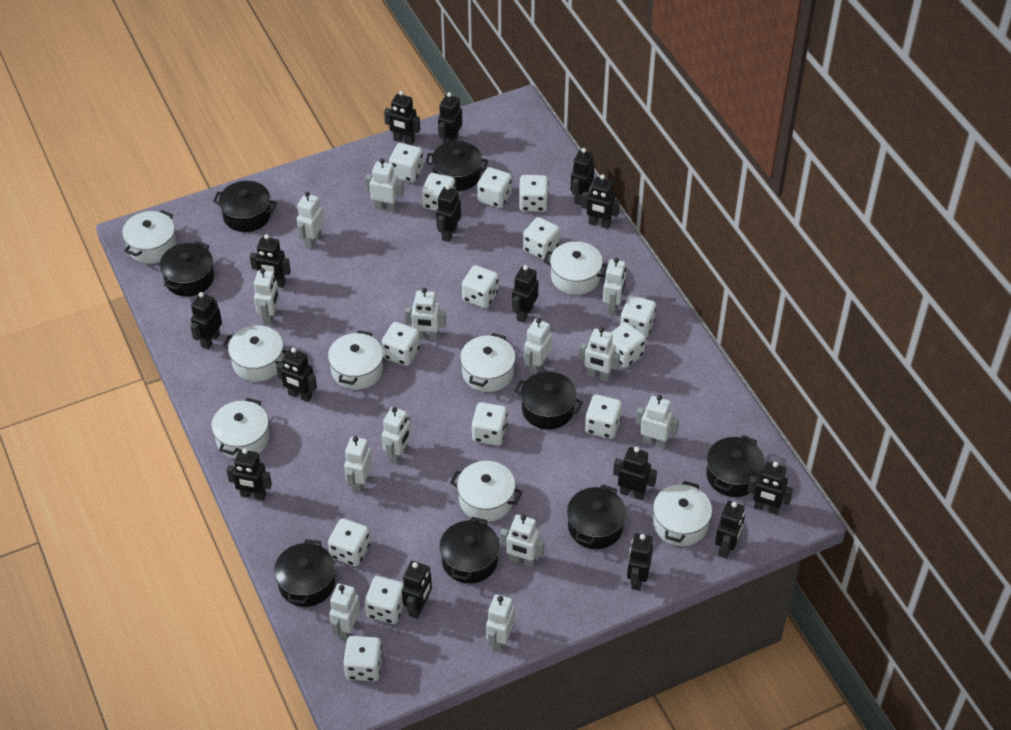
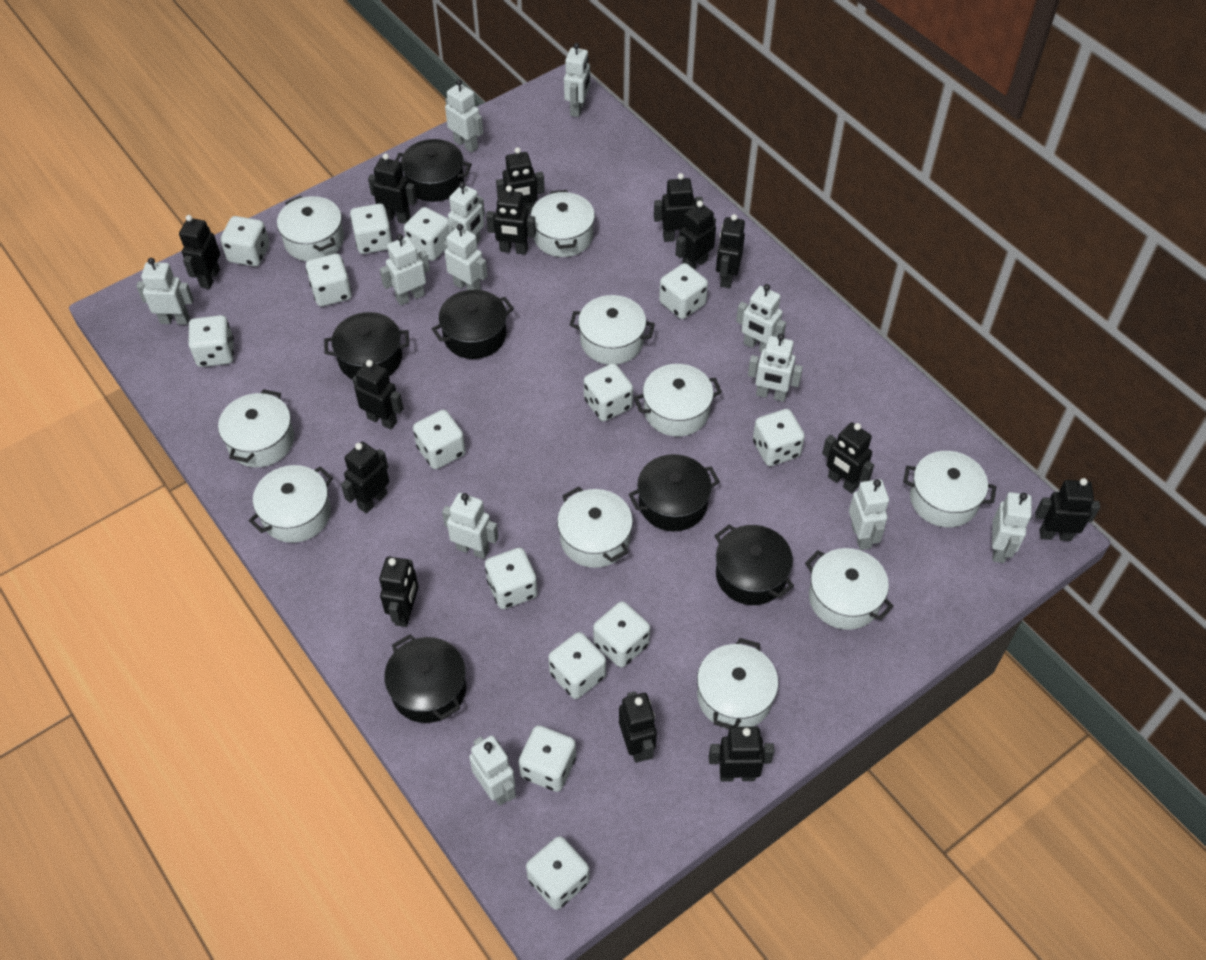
black pot: [160,241,214,297] [213,181,277,232] [274,539,335,607] [425,141,488,191] [440,517,500,584] [514,372,583,430] [567,484,626,549] [706,435,765,497] = 8 -> [324,312,409,379] [384,634,466,723] [395,139,472,202] [432,290,514,359] [629,454,720,531] [714,524,794,605] = 6
black robot: [190,292,222,350] [226,448,272,501] [250,234,291,288] [276,347,317,402] [384,91,420,145] [402,561,432,619] [436,185,461,242] [438,92,462,144] [512,265,538,323] [571,148,595,205] [581,174,620,229] [613,447,657,500] [627,533,653,591] [715,501,745,559] [747,462,793,515] = 15 -> [179,215,220,289] [341,442,389,513] [352,360,404,429] [368,153,417,224] [379,557,419,627] [486,186,536,255] [496,147,545,214] [619,691,657,763] [654,173,703,242] [675,201,716,270] [709,727,774,782] [716,214,745,288] [822,422,874,493] [1035,478,1100,541] = 14
white pot: [122,210,176,264] [211,398,269,459] [222,325,288,382] [328,330,383,390] [450,461,522,522] [460,333,516,392] [543,241,608,295] [653,481,712,546] = 8 -> [218,389,294,467] [249,465,333,543] [277,196,344,261] [531,190,595,257] [557,487,633,568] [570,295,655,365] [634,364,722,436] [697,638,779,729] [805,548,894,630] [903,451,996,527] = 10
white robot: [254,268,279,326] [297,192,324,249] [329,583,360,641] [344,436,372,494] [365,158,404,212] [382,407,411,464] [405,288,446,340] [486,594,515,652] [500,514,545,567] [524,318,552,375] [579,327,620,381] [603,258,626,315] [636,395,679,449] = 13 -> [136,258,194,325] [380,234,430,306] [442,493,498,559] [443,224,488,290] [445,79,483,153] [448,182,485,243] [469,735,516,806] [564,43,590,117] [736,284,786,353] [748,334,803,402] [849,479,889,550] [992,492,1032,563] = 12

